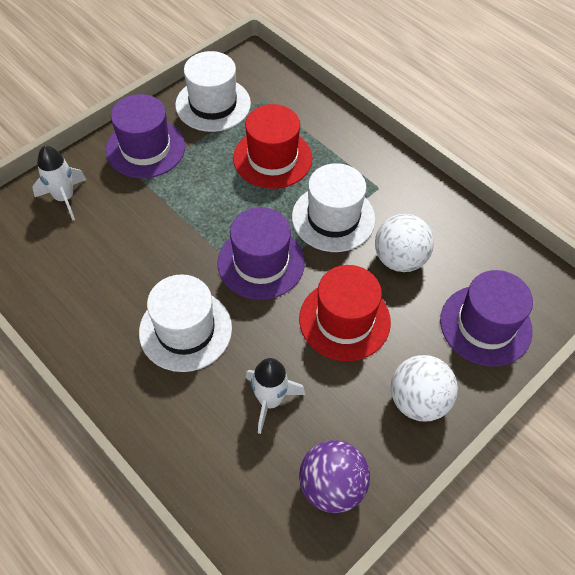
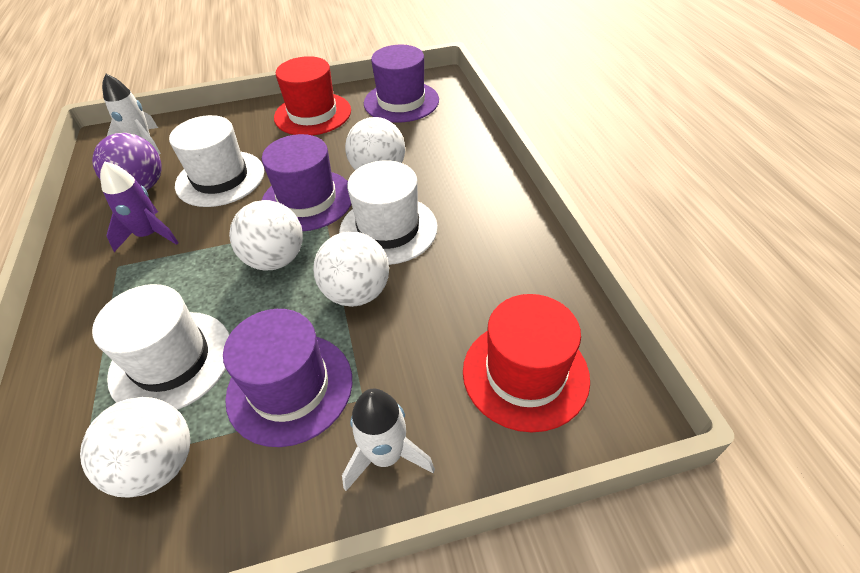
purple rocket: none = 0 -> [100,161,179,252] = 1
white ball: [375,214,434,272] [391,355,458,421] = 2 -> [80,397,190,498] [229,200,303,270] [313,232,389,307] [345,117,405,170] = 4

